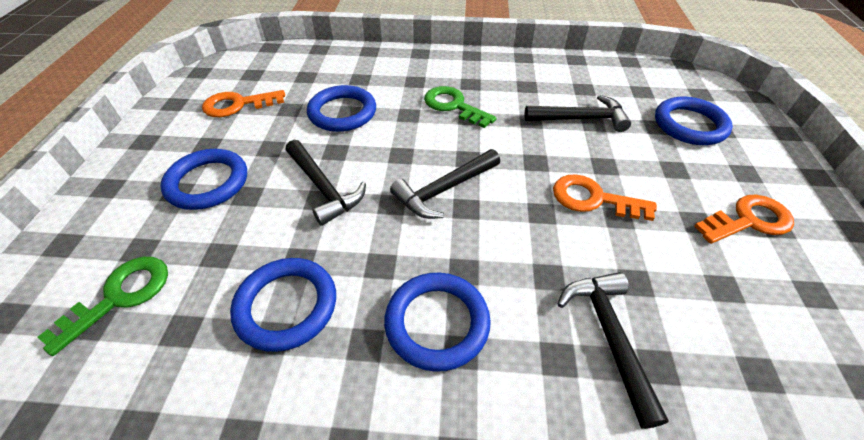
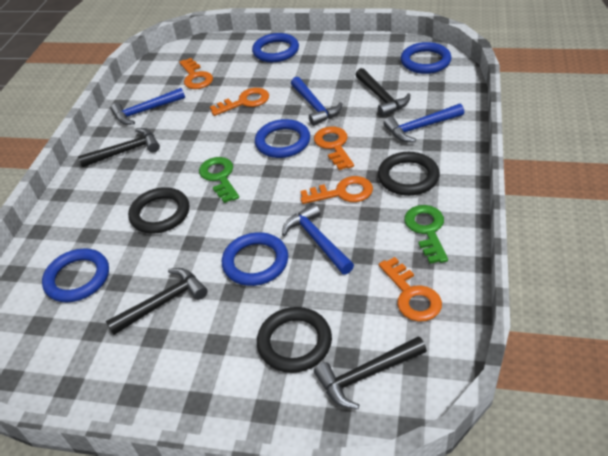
black ring: none = 0 -> [128,187,189,234] [257,307,332,373] [378,152,440,196] = 3
blue hammer: none = 0 -> [111,88,185,125] [282,204,354,275] [291,77,342,126] [383,104,464,142] = 4
orange key: [202,90,285,117] [553,174,657,221] [694,195,794,244] = 3 -> [179,58,213,89] [210,88,269,116] [301,176,373,204] [314,127,354,170] [379,257,442,322] = 5

